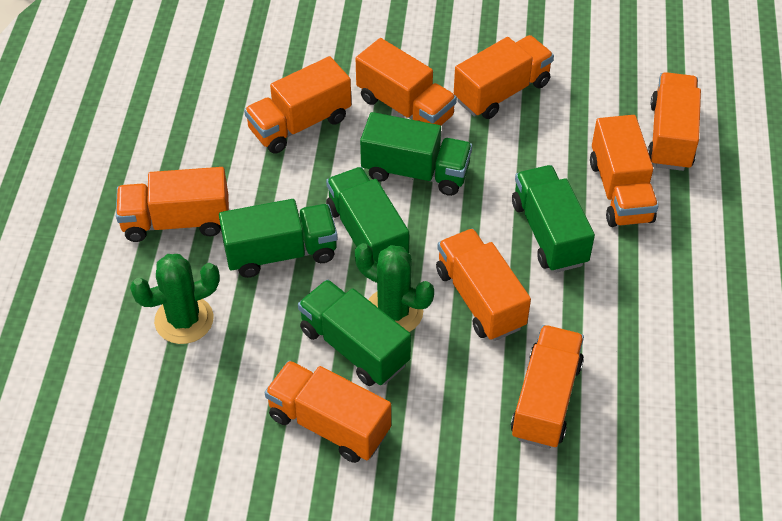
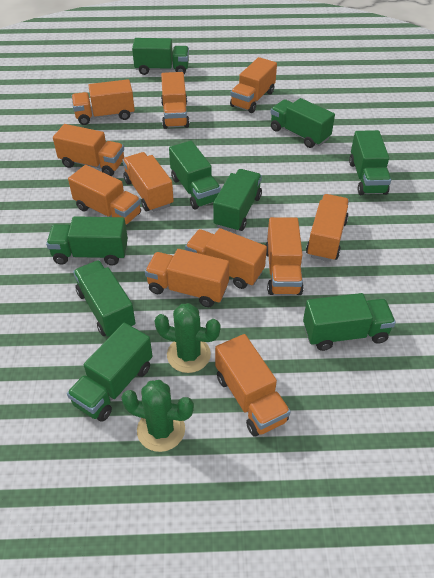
green truck: [219,199,338,278] [298,279,411,386] [326,167,409,262] [360,112,472,196] [512,165,595,273] = 5 -> [46,216,128,266] [67,323,153,422] [73,260,136,337] [132,38,189,75] [169,141,221,210] [213,169,262,232] [271,98,335,148] [303,293,396,351] [349,130,391,195] = 9
orange truck: [116,167,229,242] [244,56,351,154] [265,360,391,463] [356,38,457,126] [436,229,531,341] [454,35,554,119] [511,325,584,449] [590,115,658,227] [648,72,701,171] = 9 -> [53,124,124,176] [68,165,141,225] [72,79,135,125] [122,152,174,212] [145,249,229,307] [161,72,190,129] [185,228,267,289] [215,334,291,437] [230,57,277,113] [266,217,304,295] [306,194,349,262] = 11

